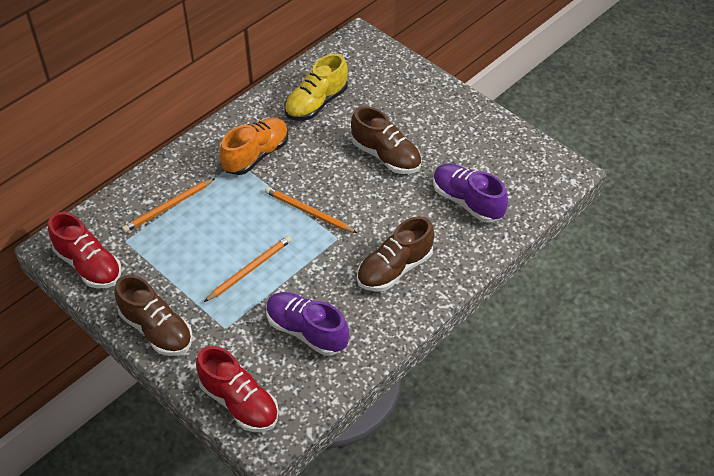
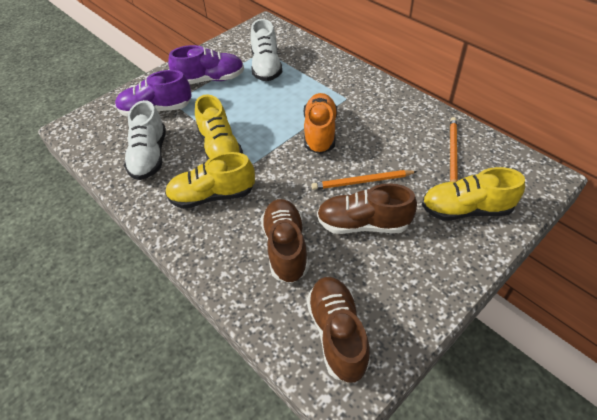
orange pencil: [122,178,215,232] [204,236,292,302] [265,187,357,233] = 3 -> [311,170,418,190] [450,117,458,182] = 2
red shoe: [48,212,122,288] [196,346,279,432] = 2 -> none = 0
white shoe: none = 0 -> [124,100,166,180] [250,19,282,81] = 2
yellow shoe: [285,53,348,121] = 1 -> [165,152,255,209] [195,94,243,160] [422,167,525,221] = 3

